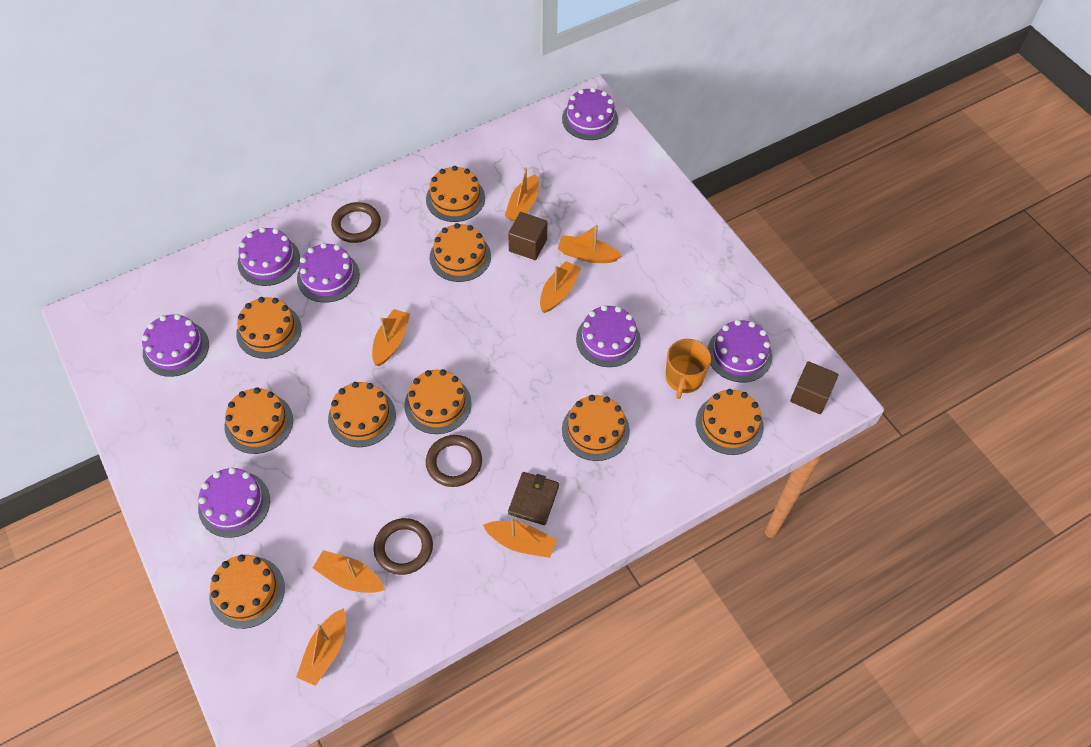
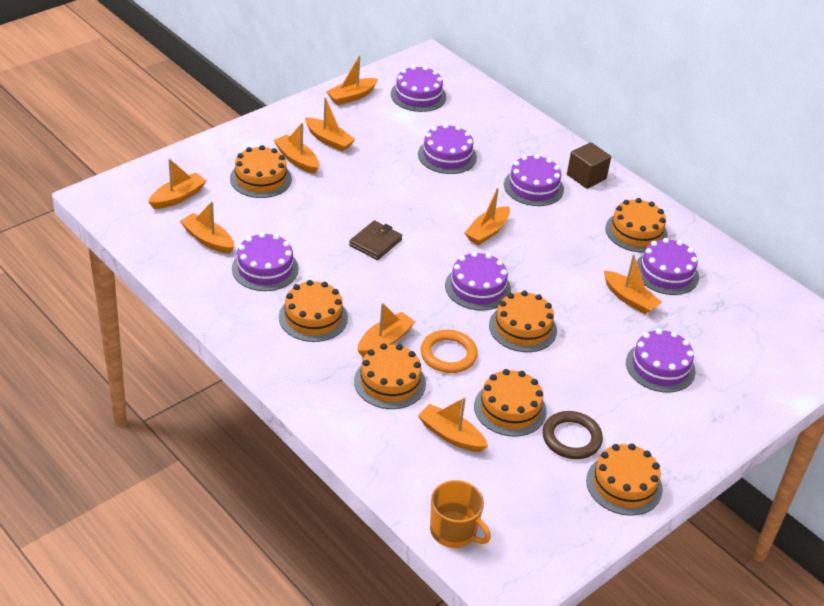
brown cube: [508,212,547,260] [790,361,839,414] = 2 -> [567,142,611,189] = 1
brown ring: [331,202,381,243] [373,518,433,575] [426,435,482,487] = 3 -> [542,411,603,459] = 1
orange boat: [296,608,346,686] [313,550,385,593] [372,309,410,366] [483,516,557,558] [505,167,539,221] [540,261,581,313] [558,225,622,263] = 7 -> [148,158,206,209] [180,201,234,254] [274,123,319,174] [305,97,356,152] [326,55,378,105] [357,303,415,357] [418,397,488,452] [465,188,510,245] [604,254,662,314] = 9
orange cake: [209,554,285,629] [225,387,293,454] [236,297,302,359] [328,382,396,447] [404,369,472,434] [426,166,485,222] [430,223,491,282] [562,395,630,461] [696,389,764,455] = 9 -> [230,145,292,198] [279,280,348,342] [354,343,426,409] [474,369,547,437] [489,291,557,352] [586,443,663,516] [605,198,668,253] = 7
orange ring: none = 0 -> [421,330,478,373] = 1

